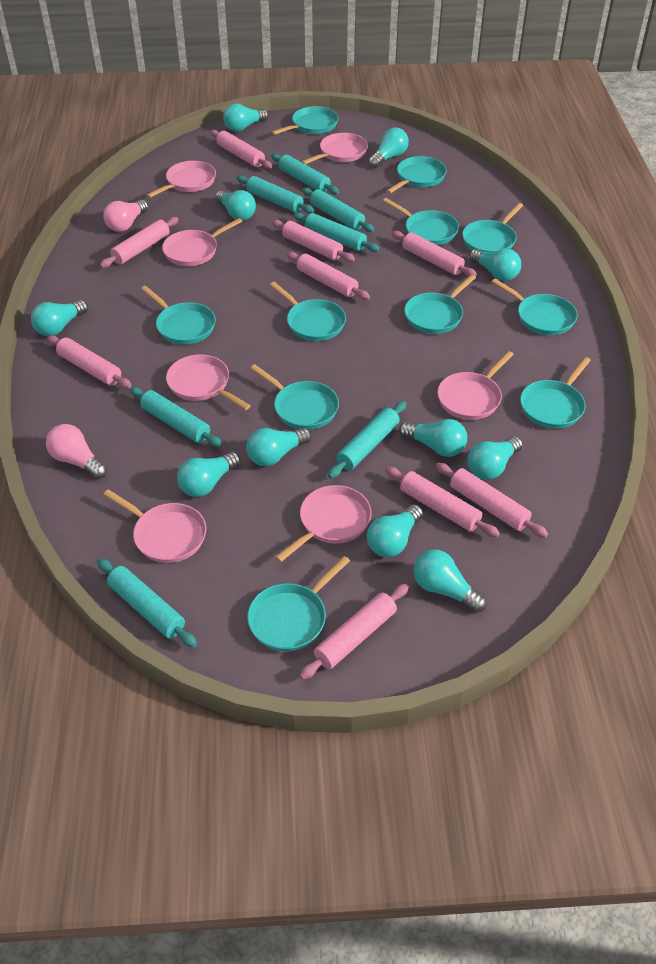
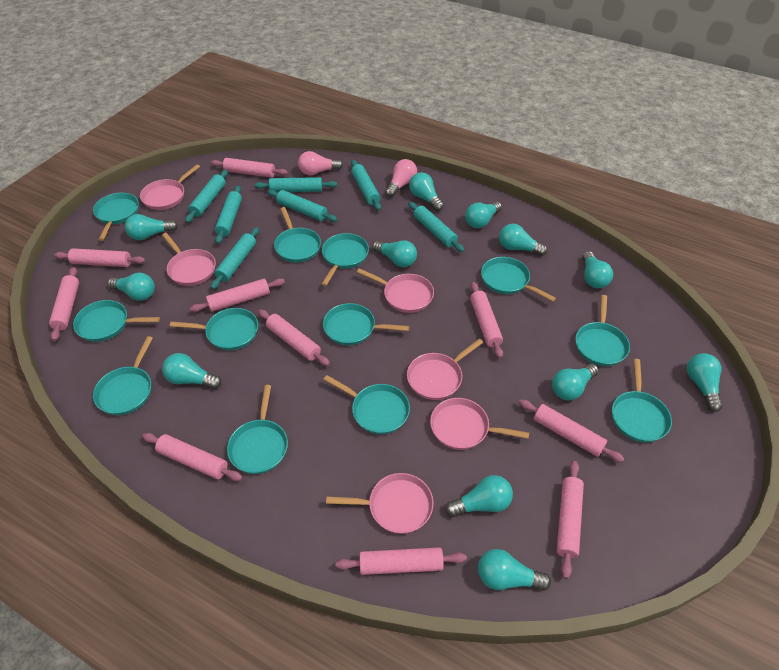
pink pan: [103,489,206,563] [146,161,216,198] [162,218,243,266] [166,354,251,410] [275,485,372,562] [301,133,368,165] [437,351,514,420] = 7 -> [140,164,200,210] [162,233,216,286] [326,473,434,534] [357,268,434,313] [407,339,483,400] [430,398,529,450] = 6
pink rolling pin: [47,335,132,389] [100,217,179,268] [210,130,272,169] [272,220,355,262] [287,252,370,300] [299,584,409,680] [385,467,500,537] [392,231,477,277] [436,463,548,538] = 9 -> [49,267,79,341] [54,248,145,267] [142,433,242,481] [190,278,285,312] [211,158,288,178] [258,310,330,366] [335,547,467,575] [470,282,503,359] [519,399,624,462] [556,461,584,579] = 10
turquoise light bulb: [31,300,88,336] [177,451,241,497] [215,190,256,221] [223,103,268,131] [246,428,312,466] [367,504,423,557] [369,128,409,168] [399,419,467,457] [414,550,487,613] [467,436,523,480] [469,249,521,281] = 11 -> [108,273,155,301] [125,214,178,240] [162,353,221,389] [372,240,417,267] [409,172,444,211] [445,475,513,517] [465,201,502,228] [478,549,551,591] [499,224,548,256] [552,364,599,400] [582,251,613,288] [687,353,723,412] = 12
turquoise pan: [141,286,216,344] [248,556,350,652] [250,364,339,430] [270,282,346,341] [271,106,339,135] [383,198,459,245] [386,156,447,194] [404,274,476,334] [462,203,523,252] [491,278,577,335] [520,357,591,429] = 11 -> [73,300,160,342] [93,193,139,241] [93,336,153,415] [170,308,258,350] [227,385,288,474] [274,207,321,263] [321,233,369,286] [323,303,409,345] [323,375,410,434] [481,257,556,302] [575,295,630,366] [612,359,672,443] = 12

